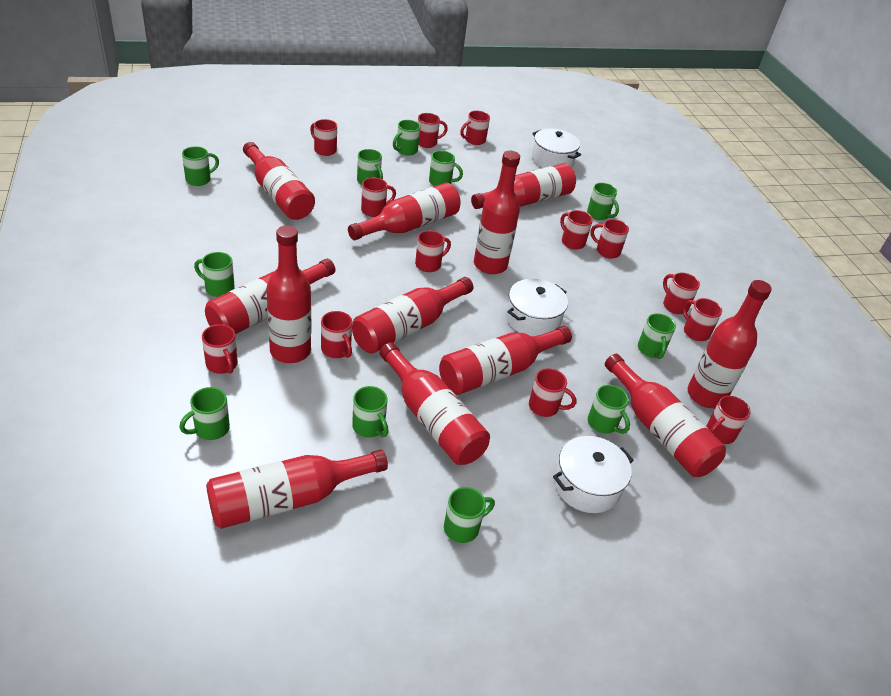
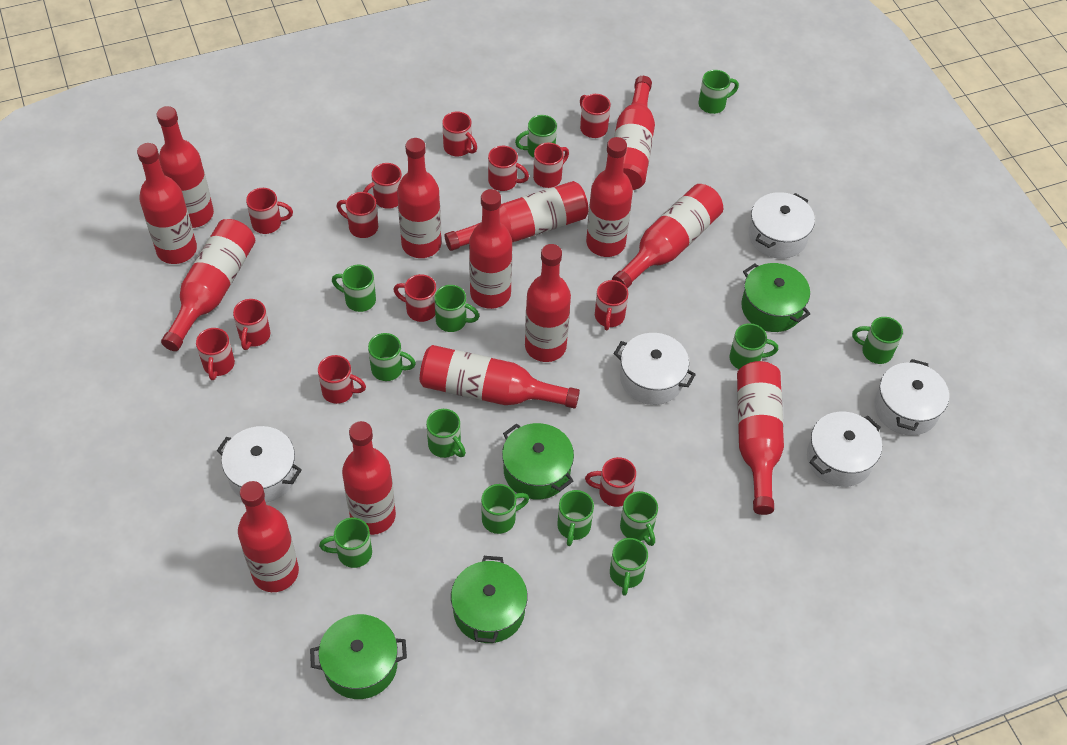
green mug: [179,387,230,440] [182,146,219,186] [194,252,235,297] [352,386,388,437] [357,149,383,185] [393,120,420,155] [429,151,463,186] [444,487,495,543] [587,183,619,220] [588,385,630,434] [638,313,676,359] = 11 -> [319,517,372,568] [332,265,376,312] [368,333,416,381] [426,409,466,458] [434,285,479,332] [481,484,529,534] [515,115,557,158] [557,490,594,546] [610,538,648,596] [620,491,658,546] [698,70,739,114] [729,323,778,369] [852,317,903,364] = 13
green pot: none = 0 -> [310,614,407,699] [451,556,528,643] [502,423,574,500] [741,263,810,332] = 4
red bottle: [205,259,335,334] [206,449,388,529] [243,142,315,220] [266,226,311,363] [348,183,461,240] [352,277,473,354] [380,342,490,465] [439,326,572,395] [471,163,576,209] [474,151,520,274] [605,354,726,477] [688,280,772,408] = 12 -> [137,143,197,264] [157,106,214,228] [161,219,255,351] [238,481,299,592] [342,421,396,535] [397,138,441,258] [420,345,580,409] [445,181,589,251] [469,189,512,309] [525,244,571,362] [586,137,633,257] [612,184,723,288] [614,76,655,190] [737,361,784,515] = 14
white pot: [506,279,568,336] [532,129,581,168] [553,436,634,513] = 3 -> [217,426,302,502] [614,333,696,405] [749,192,815,259] [807,412,882,487] [874,359,949,436] = 5

